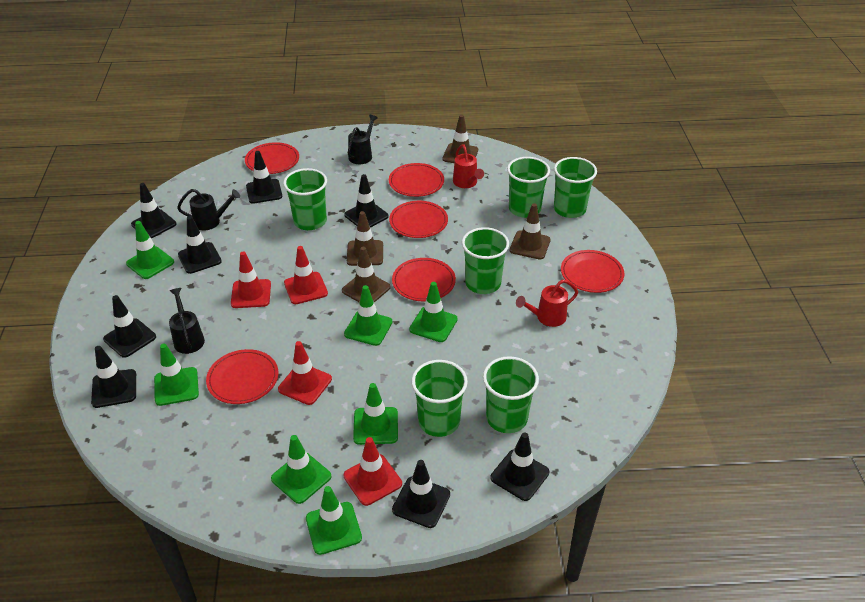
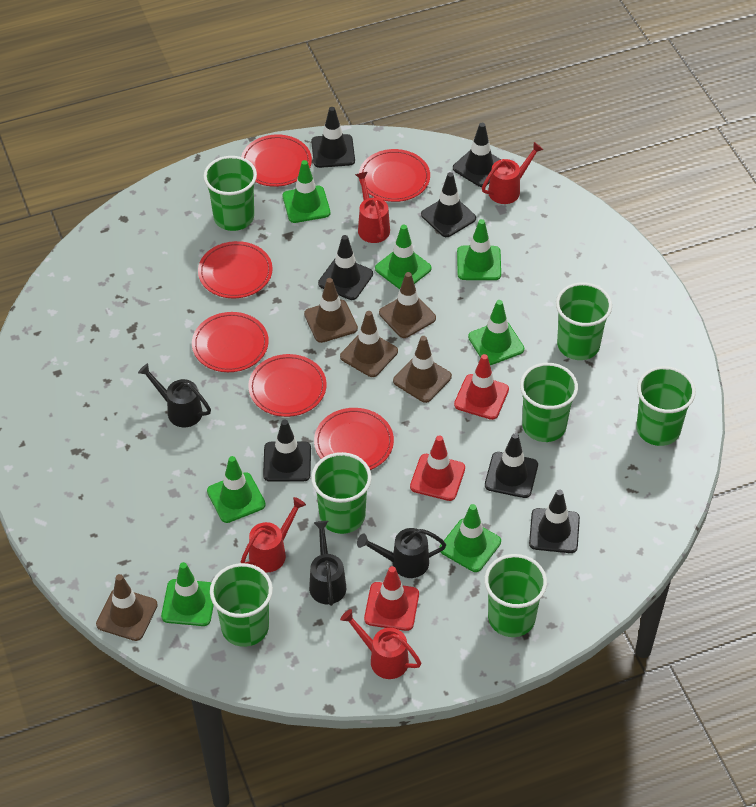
black traffic cone: [91,346,136,408] [103,295,156,358] [131,183,176,238] [178,216,222,274] [246,151,282,204] [344,174,389,228] [392,460,450,528] [490,432,549,501] = 8 -> [263,420,311,482] [311,107,355,168] [318,235,373,300] [421,172,476,237] [453,123,501,187] [485,433,538,498] [529,490,580,553] = 7
brown traffic cone: [342,247,391,302] [347,211,383,266] [442,115,478,163] [510,203,551,259] = 4 -> [96,574,158,641] [304,278,358,343] [340,311,398,377] [379,272,436,338] [393,336,452,403] = 5
green cup: [283,168,327,230] [411,360,468,437] [462,227,509,294] [483,356,539,433] [507,157,550,218] [554,157,597,218] = 6 -> [203,156,257,231] [210,563,273,647] [311,452,372,534] [484,554,547,637] [520,363,578,442] [556,282,612,360] [636,366,696,446] = 7
red traffic cone: [231,251,271,308] [278,341,332,405] [284,246,328,304] [343,437,402,506] = 4 -> [364,566,419,631] [410,435,465,501] [454,354,509,420] = 3
red watering can: [453,145,484,188] [516,279,578,327] = 2 -> [241,497,306,572] [340,609,421,679] [355,172,390,243] [482,142,544,204] = 4

